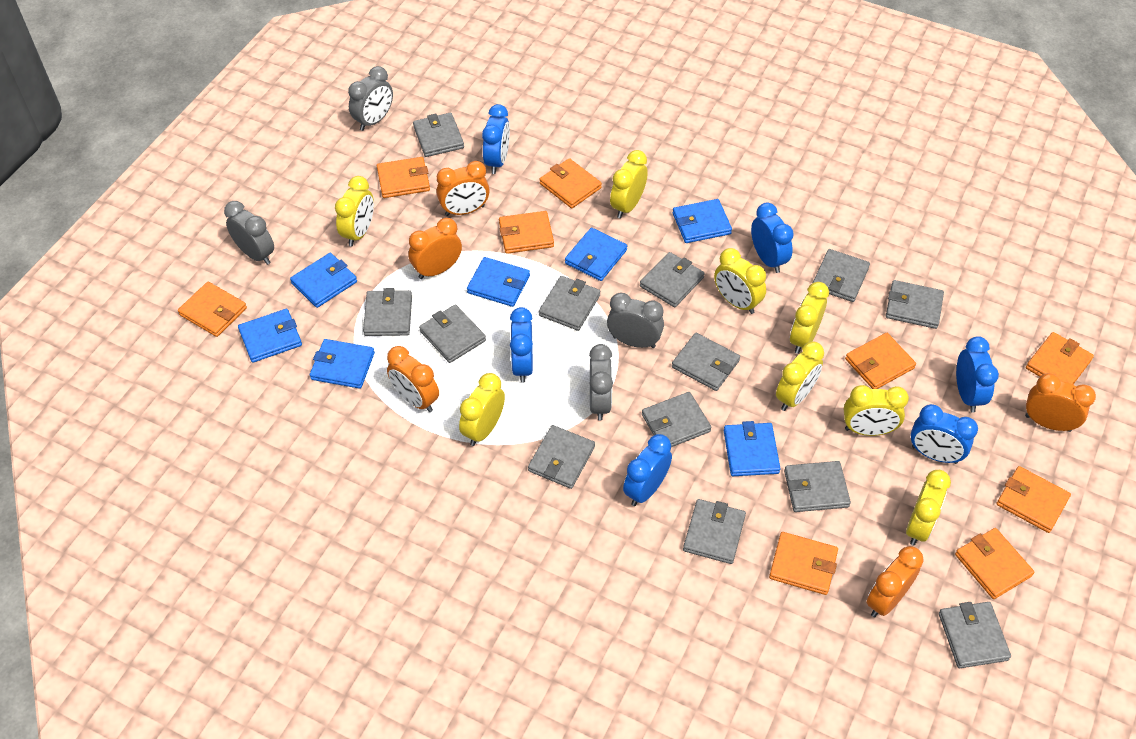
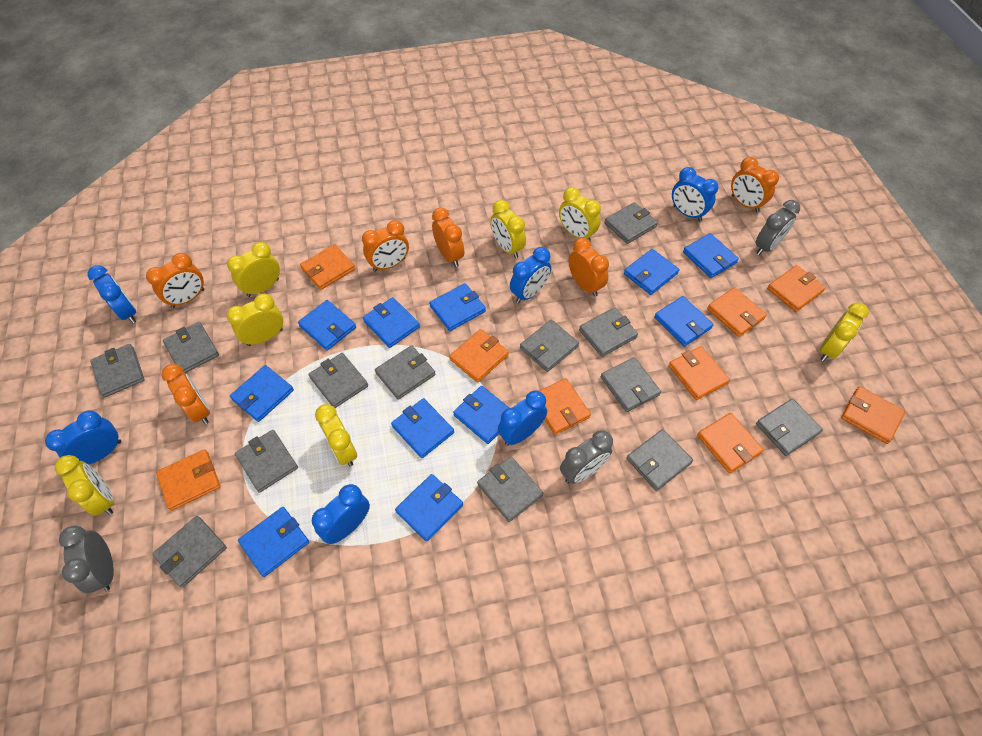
blue wallet: [238,309,302,363] [290,253,357,308] [310,339,375,389] [467,257,530,307] [565,228,627,281] [673,199,732,243] [724,421,781,476] = 7 -> [230,365,294,422] [238,507,309,577] [298,300,356,350] [363,297,420,348] [391,398,454,458] [395,474,463,541] [429,283,486,331] [453,386,509,444] [624,249,679,295] [654,296,714,346] [683,233,739,278] = 11
grey clock: [224,201,274,265] [348,66,393,131] [589,344,613,420] [607,293,664,348] = 4 -> [59,526,114,593] [560,430,613,484] [756,200,800,255] = 3
orange clock: [387,346,439,412] [408,218,462,279] [437,161,490,216] [866,546,924,617] [1025,373,1096,432] = 5 -> [146,253,204,308] [162,364,210,424] [362,220,409,272] [432,207,464,267] [569,238,609,297] [731,157,779,213] = 6
yellow clock: [335,176,374,247] [459,373,505,446] [610,150,648,219] [714,248,766,314] [776,342,824,411] [790,282,829,354] [844,385,909,436] [906,470,951,546] = 8 -> [55,455,114,516] [226,293,283,346] [227,242,280,297] [315,404,357,467] [491,200,526,258] [559,187,601,241] [820,303,869,361] = 7

